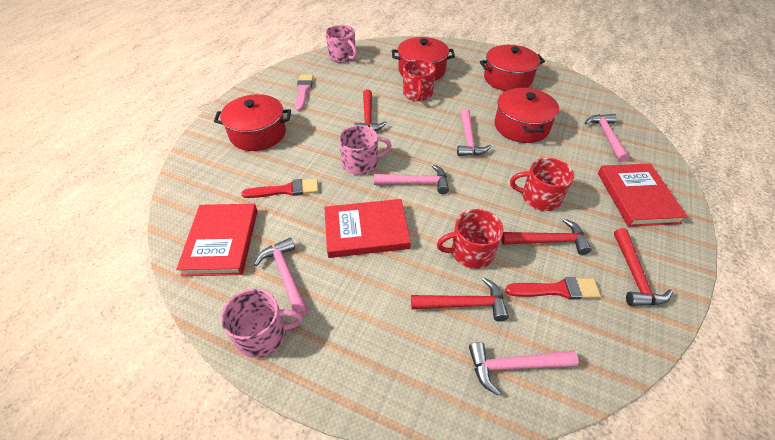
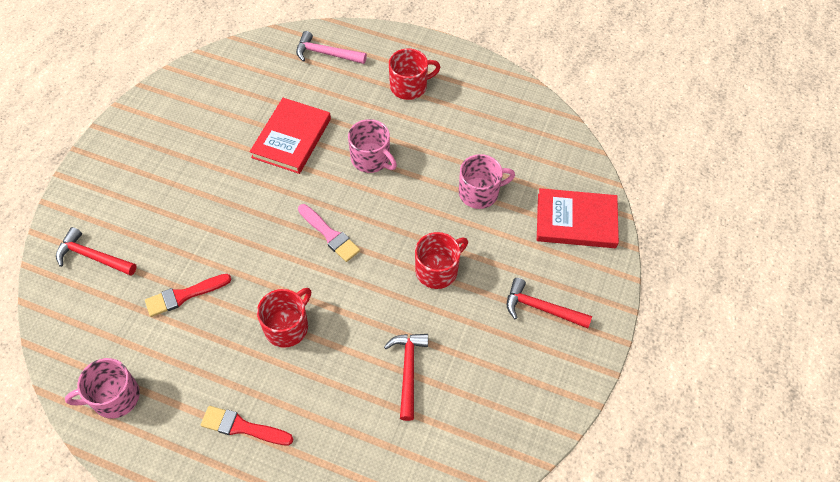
pink hammer: [254,238,309,316] [374,164,449,194] [457,109,491,156] [469,342,578,395] [585,114,629,162] = 5 -> [296,31,367,64] = 1
red book: [176,204,258,276] [324,199,411,258] [598,163,688,227] = 3 -> [250,98,331,174] [537,188,619,248] = 2
red hammer: [354,89,387,131] [411,278,509,321] [501,219,592,255] [614,228,673,306] = 4 -> [56,227,137,276] [384,334,428,421] [507,278,592,328] = 3
red pot: [214,94,291,151] [392,37,455,81] [480,45,545,91] [495,88,559,143] = 4 -> none = 0

